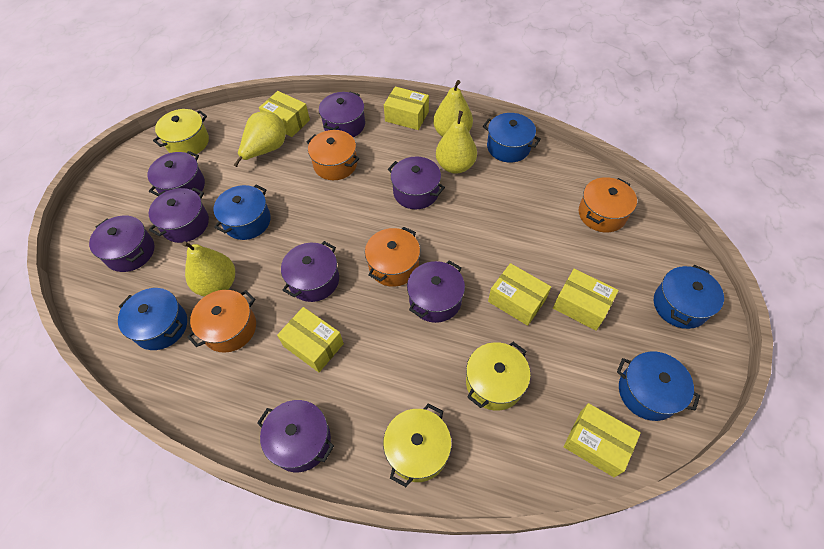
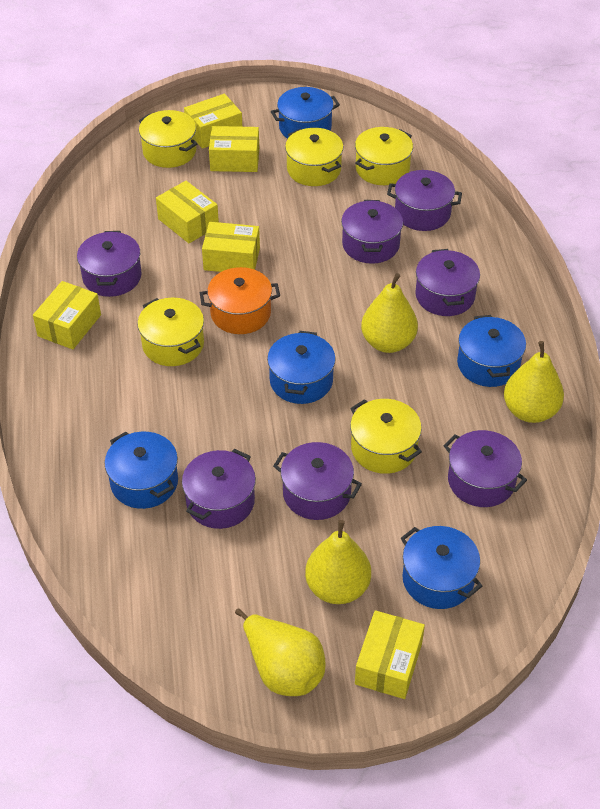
orange pot: [187,290,256,353] [307,130,359,180] [365,227,420,287] [579,177,637,232] = 4 -> [200,267,280,334] = 1
purple pot: [89,215,154,272] [147,151,205,196] [149,187,209,243] [257,400,334,472] [281,241,339,302] [319,91,365,137] [388,156,445,209] [407,260,465,323] = 8 -> [77,231,141,297] [182,449,256,529] [273,442,362,520] [341,200,403,264] [387,170,462,231] [415,249,480,316] [443,430,527,507] = 7
yellow pot: [153,109,209,156] [383,404,452,487] [466,342,531,411] = 3 -> [137,298,204,366] [139,110,197,168] [285,128,343,186] [350,399,422,474] [355,127,413,185] = 5

